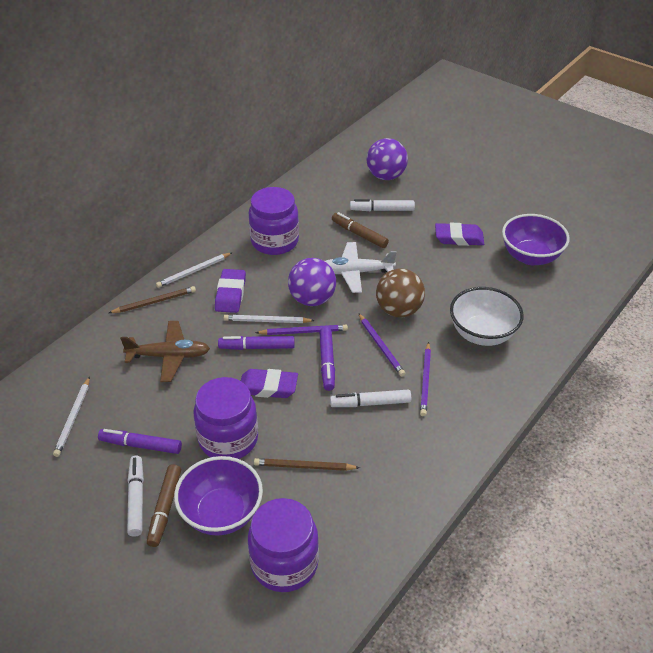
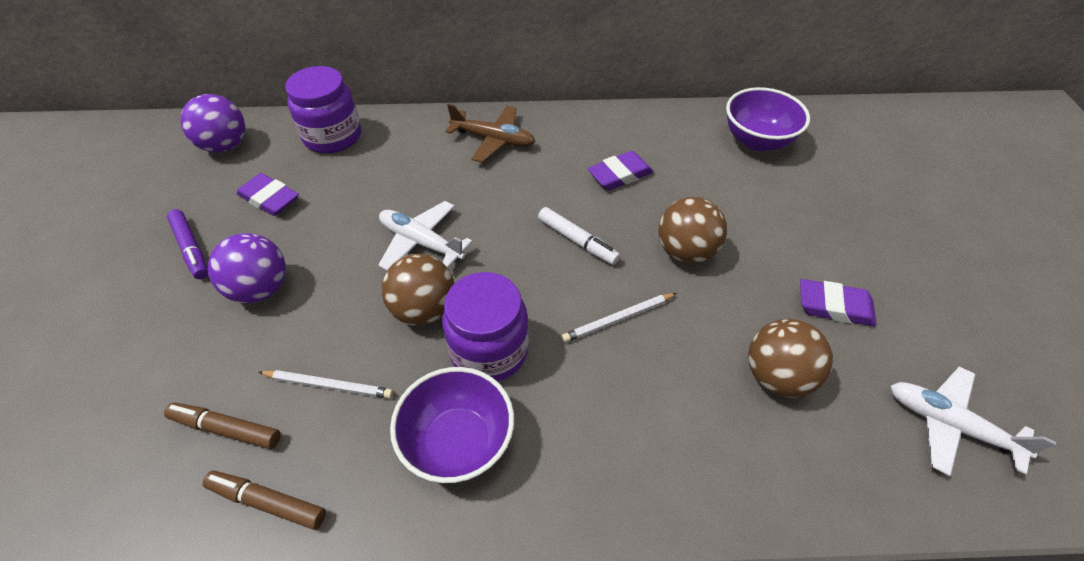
brown ball: [376,268,425,318] = 1 -> [382,254,454,326] [658,197,727,264] [748,319,833,398] = 3
brown pencil: [109,286,196,313] [254,458,360,471] = 2 -> none = 0
purple jar: [193,377,258,459] [248,498,319,592] [249,187,299,255] = 3 -> [285,66,361,154] [442,272,529,382] = 2
purple marker: [98,429,182,454] [218,336,295,350] [320,327,335,391] = 3 -> [167,209,208,279] = 1
purple pencil: [256,325,348,335] [358,313,405,376] [420,342,431,416] = 3 -> none = 0
white bowl: [450,287,524,346] = 1 -> none = 0
white marker: [127,456,144,537] [330,390,411,407] [350,199,415,211] = 3 -> [538,207,620,265] = 1
white pencil: [53,376,90,457] [156,253,232,288] [224,315,315,323] = 3 -> [259,370,393,399] [562,293,677,342] = 2
white plane: [325,242,397,293] = 1 -> [378,201,473,270] [891,367,1056,476] = 2

